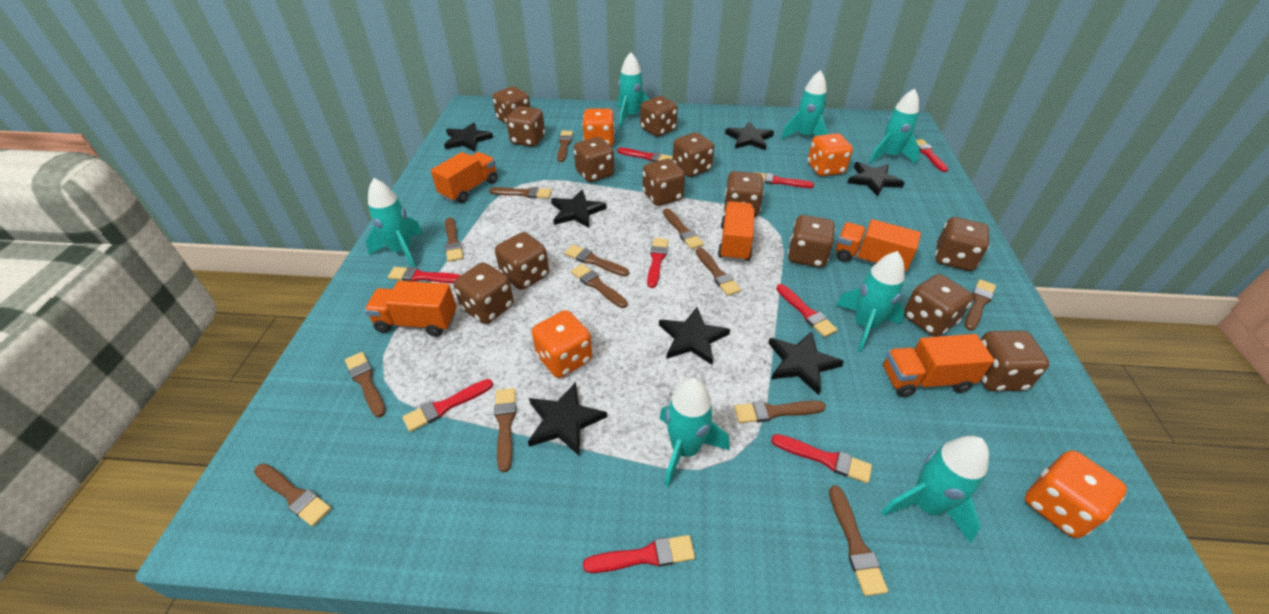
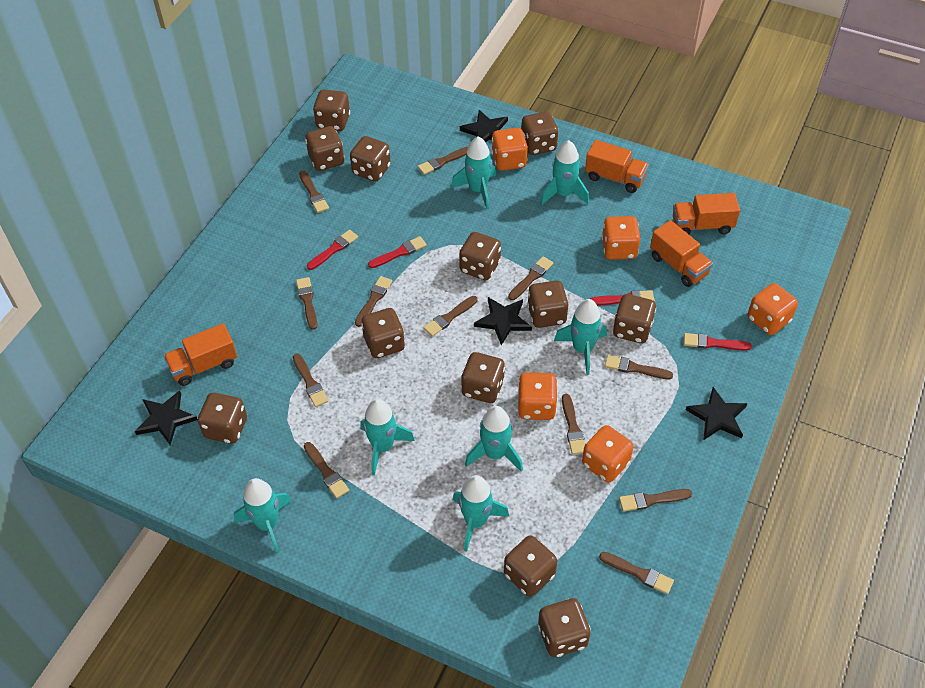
black star: [444,122,493,152] [528,382,607,456] [551,190,607,228] [659,307,730,365] [725,121,774,150] [768,331,844,395] [847,162,905,196] = 7 -> [135,390,198,445] [460,110,508,142] [474,297,532,345] [686,387,748,440] = 4
brown brush: [254,463,331,527] [345,352,386,417] [445,218,463,262] [489,187,552,199] [494,388,516,472] [557,131,573,162] [564,245,629,276] [571,264,628,308] [663,208,704,249] [696,248,741,296] [734,400,826,423] [829,485,888,596] [964,279,996,330] = 13 -> [293,353,328,407] [296,277,318,330] [299,171,329,213] [304,442,349,498] [355,276,392,327] [418,147,468,175] [423,296,478,336] [508,256,553,301] [562,394,585,455] [599,552,674,594] [605,355,673,379] [619,489,692,512] = 12
brown dice: [454,262,514,324] [493,86,530,124] [495,232,549,290] [506,106,545,147] [574,137,614,182] [640,96,678,137] [643,159,685,206] [673,132,714,177] [724,171,764,217] [788,215,835,268] [904,274,973,337] [935,217,989,271] [981,330,1049,391] = 13 -> [198,393,247,444] [305,126,344,171] [313,89,350,131] [350,136,391,182] [361,308,405,358] [459,232,501,280] [461,352,505,403] [504,535,557,597] [521,111,559,155] [527,280,568,328] [538,598,591,657] [613,294,656,343] = 12
orange dice: [532,310,592,378] [582,108,615,146] [808,133,853,176] [1025,450,1127,538] = 4 -> [492,128,528,171] [517,373,558,420] [582,425,633,482] [602,216,641,260] [747,283,798,335] = 5
orange truck: [364,281,456,337] [431,152,498,203] [718,201,754,262] [836,219,921,272] [883,334,994,397] = 5 -> [164,323,237,386] [585,140,649,193] [650,220,713,287] [673,193,740,234] = 4
red brush: [388,267,461,283] [403,379,493,432] [583,535,695,573] [617,147,673,162] [647,238,669,288] [754,172,814,188] [771,434,872,483] [776,284,838,337] [916,139,948,172] = 9 -> [307,230,358,270] [368,236,427,268] [590,290,655,305] [684,333,752,351] = 4

